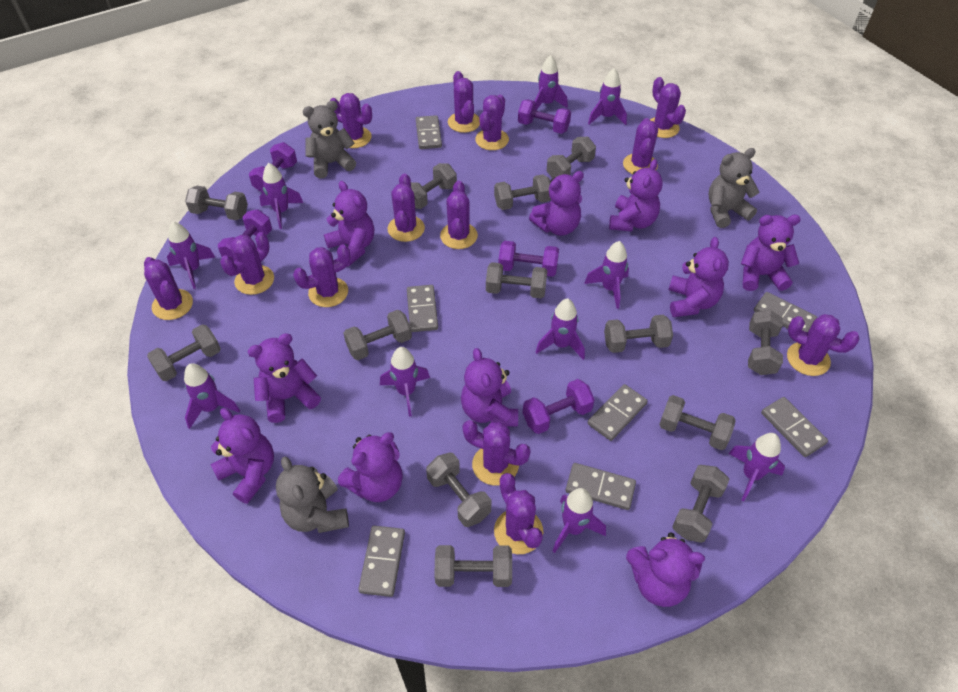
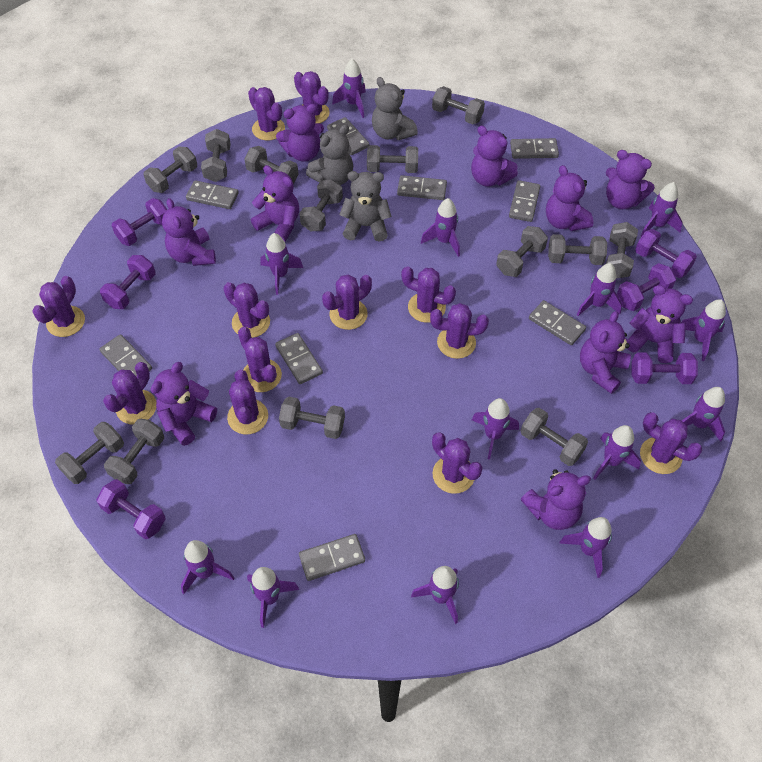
grey domino: [358,526,405,597] [407,285,438,332] [416,115,442,149] [566,463,636,510] [588,384,648,441] [754,292,817,333] [761,397,828,457] = 7 -> [99,334,152,376] [186,180,239,209] [275,333,323,384] [299,534,365,581] [327,117,370,155] [397,175,447,200] [509,180,540,222] [510,138,559,159] [529,300,586,345] = 9
purple cactus: [144,257,193,320] [220,232,274,295] [293,244,350,307] [330,93,372,148] [388,173,425,242] [440,181,478,249] [448,71,480,133] [463,420,531,485] [475,94,509,150] [494,473,543,554] [623,118,658,174] [650,77,686,138] [787,314,860,376] = 13 -> [32,276,85,337] [103,362,156,425] [224,282,270,338] [227,369,268,434] [238,327,282,392] [248,87,285,141] [294,71,330,123] [322,275,372,330] [401,266,456,323] [430,303,489,359] [432,432,483,494] [640,412,702,474] = 12
purple dumbbell: [218,210,272,261] [249,142,297,193] [499,241,559,277] [518,99,571,134] [523,379,595,434] = 5 -> [96,479,166,539] [100,255,156,309] [112,198,168,246] [617,263,676,311] [632,352,698,384] [635,229,697,278] = 6
purple rocket: [167,222,215,289] [184,363,240,429] [259,163,303,229] [380,347,430,417] [535,55,568,110] [536,298,585,360] [553,488,606,553] [584,241,629,309] [588,68,627,125] [728,433,785,501] = 10 -> [181,540,234,594] [247,567,299,628] [260,233,303,295] [332,59,366,118] [411,566,459,624] [421,198,460,257] [472,398,519,460] [559,517,612,578] [577,263,622,316] [593,425,641,480] [640,182,683,237] [681,299,726,361] [682,387,725,442] = 13

